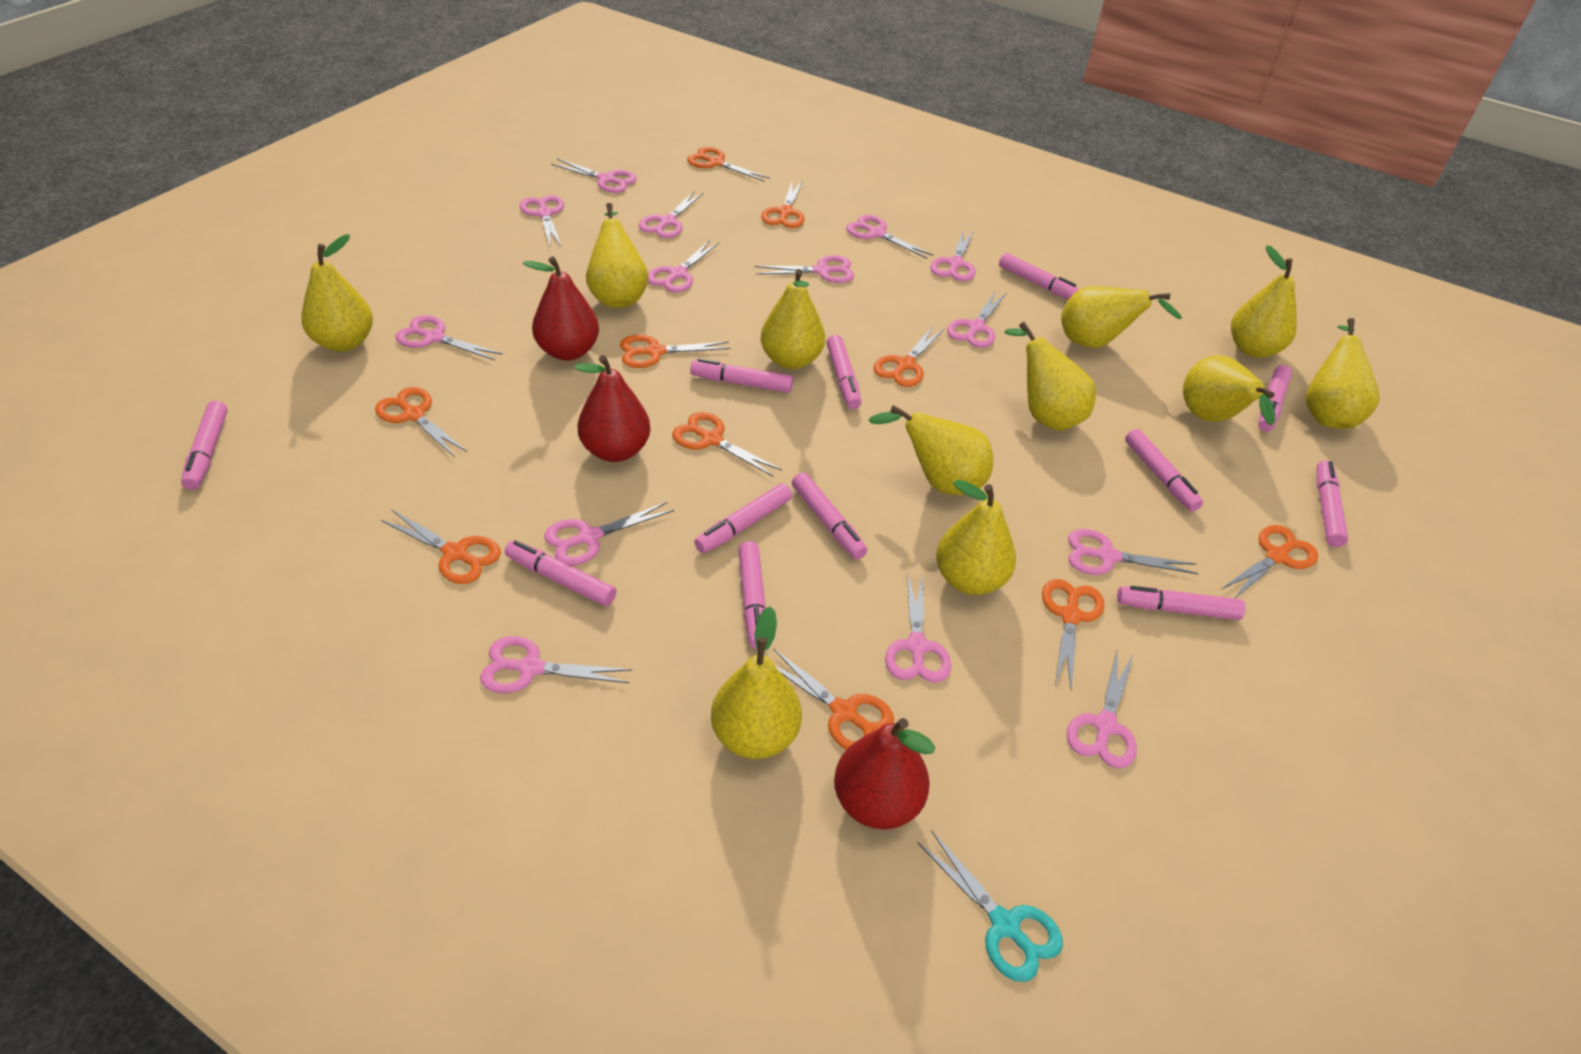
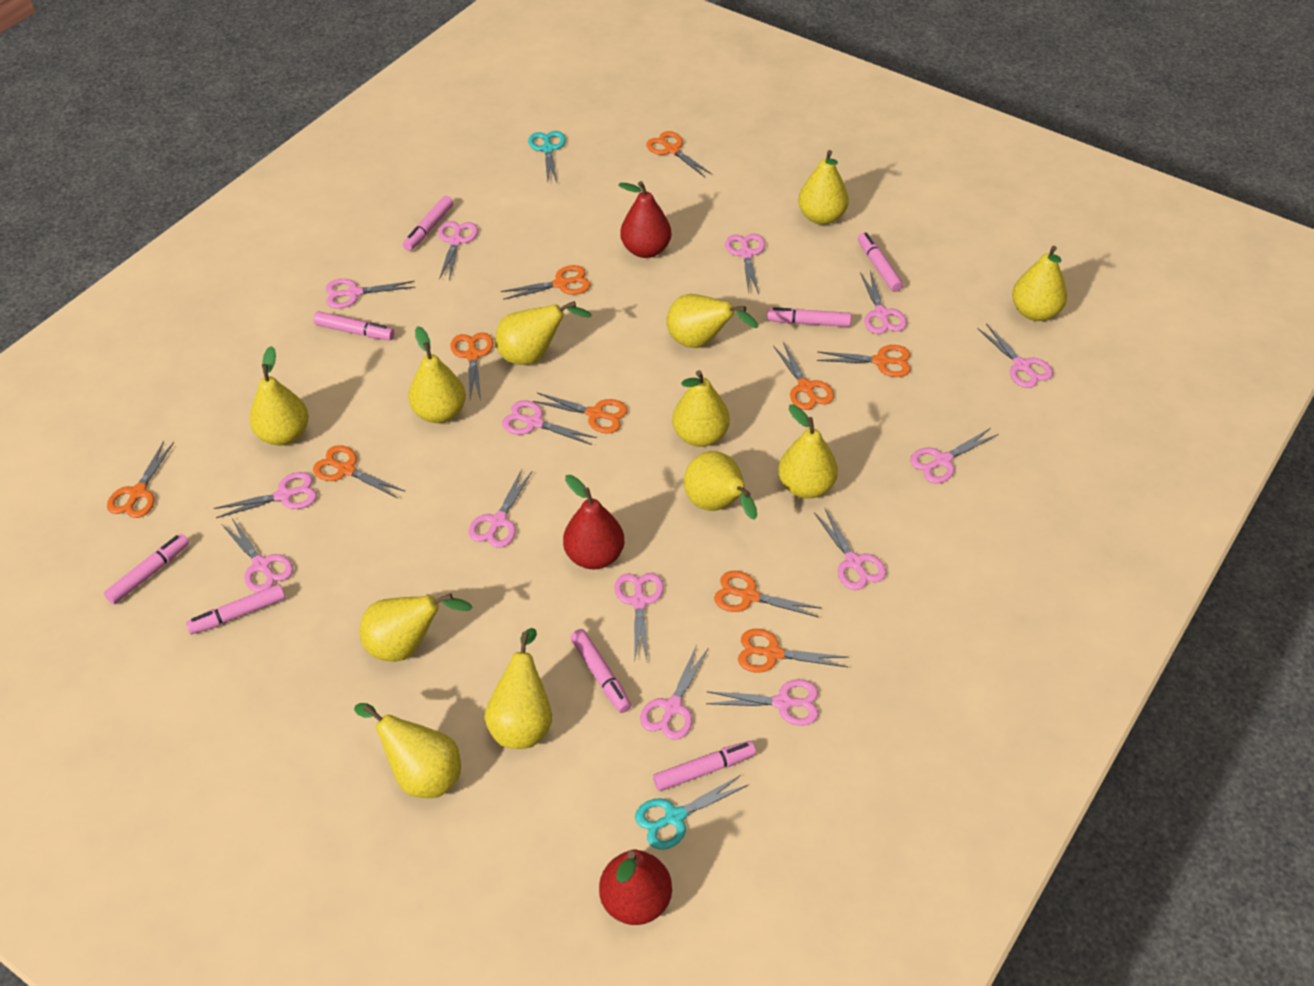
pink marker: [181,401,228,490] [505,540,616,606] [690,358,793,393] [694,483,792,553] [738,541,766,649] [792,473,867,560] [826,335,862,409] [999,253,1079,300] [1117,586,1245,620] [1125,429,1203,511] [1258,365,1292,432] [1316,461,1348,547] = 12 -> [104,534,189,604] [186,584,285,634] [313,311,394,340] [403,196,454,251] [570,629,631,713] [653,741,756,791] [767,307,851,327] [858,232,903,292] = 8
turquoise scissors: [917,830,1063,982] = 1 -> [528,131,566,183] [635,775,748,850] = 2
yellow pear: [301,234,373,352] [586,203,649,308] [711,607,802,759] [761,269,825,369] [868,405,993,495] [936,480,1016,595] [1004,322,1096,431] [1061,286,1182,348] [1183,356,1275,425] [1231,245,1297,358] [1305,318,1380,429] = 11 -> [250,346,309,445] [354,703,461,798] [360,593,473,662] [408,326,466,423] [484,628,552,749] [495,301,592,365] [666,294,758,348] [672,370,730,447] [684,451,757,520] [778,404,838,499] [798,150,849,225] [1012,246,1067,321] = 12

